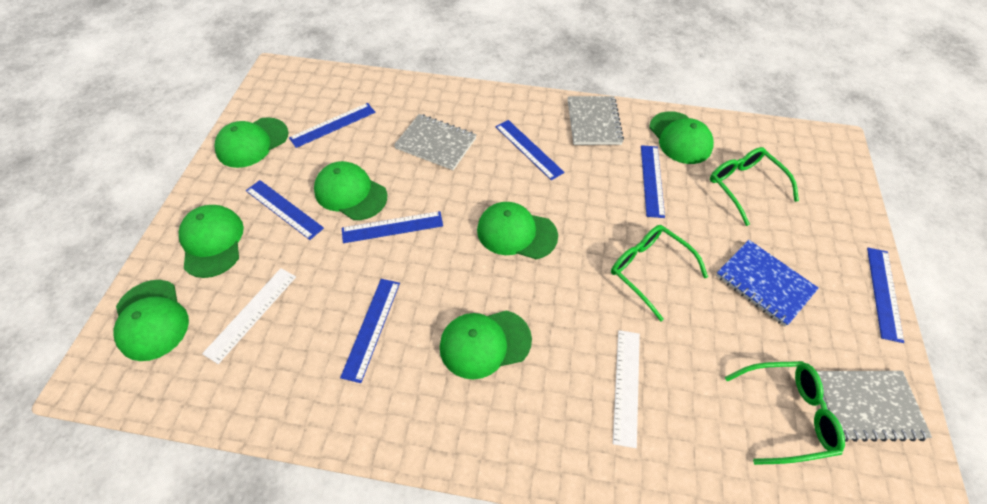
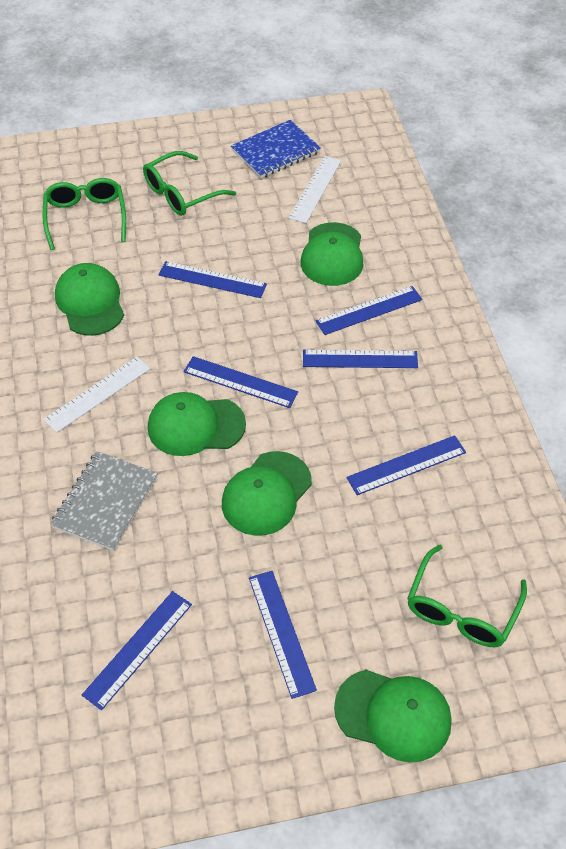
green cap: [113,280,189,361] [179,205,244,278] [214,117,289,168] [314,161,387,220] [440,310,532,379] [477,202,558,259] [649,111,714,164] = 7 -> [55,263,124,336] [148,392,246,456] [222,451,312,536] [300,222,363,286] [334,670,452,763] = 5
grey notebook: [394,114,477,170] [568,96,624,145] [817,371,932,442] = 3 -> [50,451,158,551] = 1

